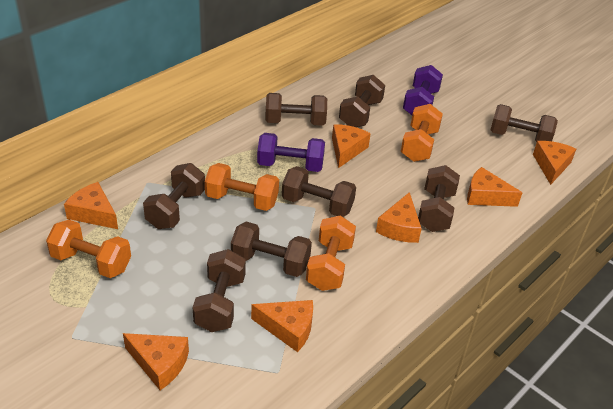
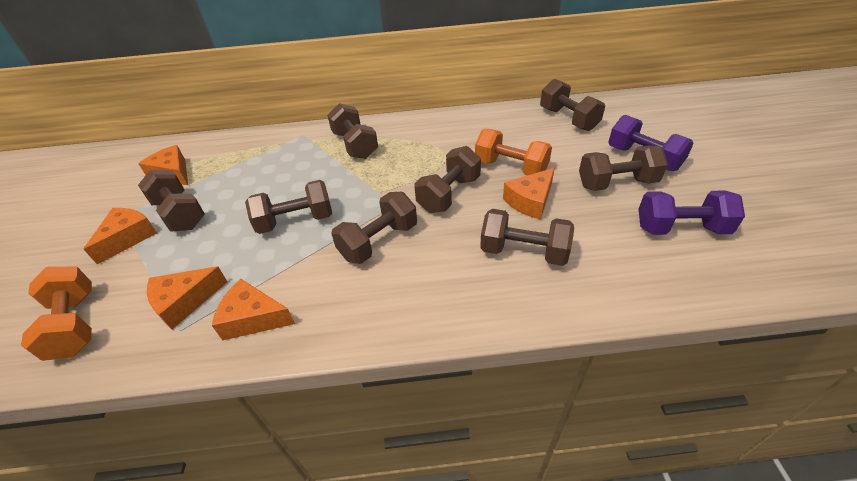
orange cheese: [64,182,118,229] [123,333,189,390] [251,300,313,352] [332,124,371,168] [376,192,422,243] [467,167,522,207] [533,141,576,185] = 7 -> [83,208,157,264] [138,145,188,185] [147,266,227,329] [212,279,295,340] [503,168,555,220] = 5
orange dumbbell: [46,220,131,278] [205,163,279,211] [306,215,356,291] [401,104,443,162] = 4 -> [21,267,92,361] [475,129,552,176] = 2

